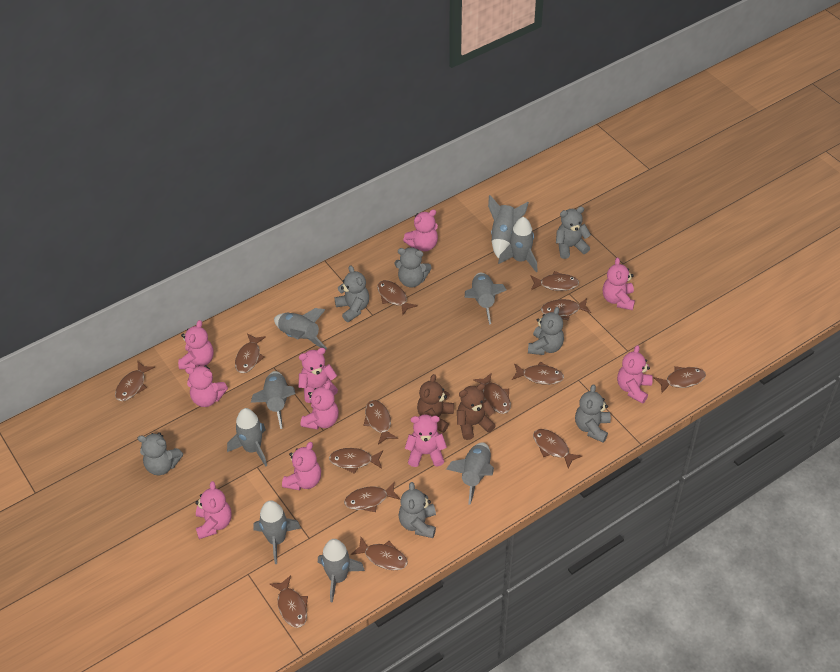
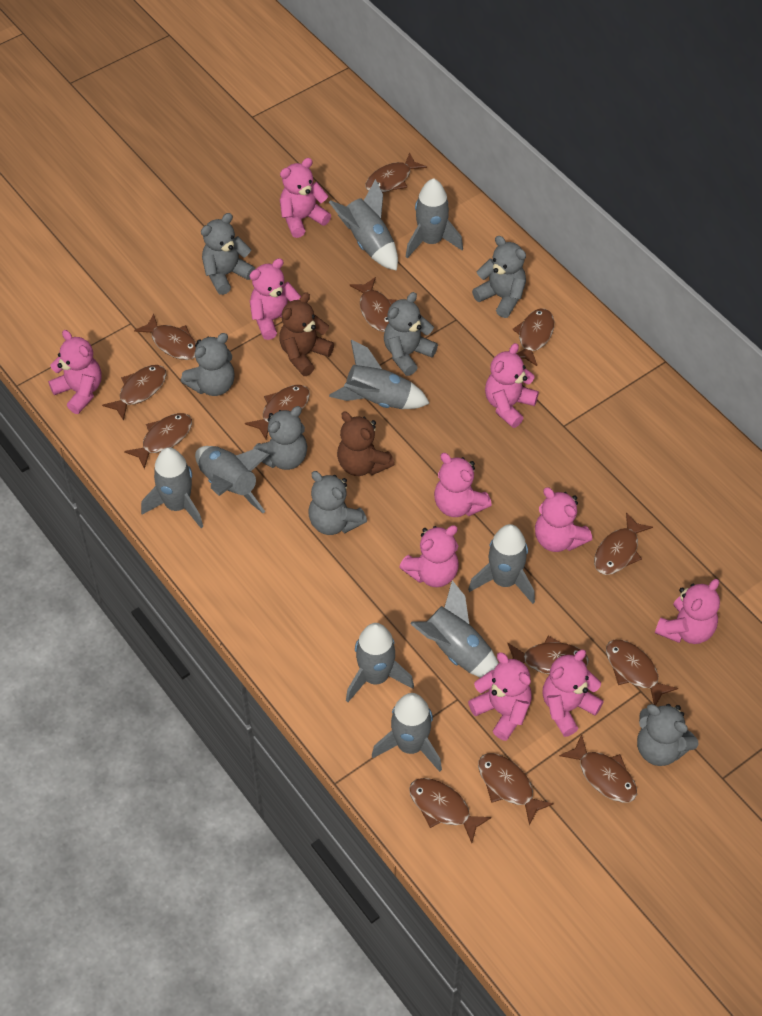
brown fish: [115,360,155,401] [235,333,266,373] [269,575,308,628] [329,448,383,474] [344,482,400,512] [351,537,408,570] [363,400,398,444] [377,280,418,315] [473,372,511,414] [512,361,564,385] [530,271,579,291] [533,429,582,469] [541,298,591,320] [654,366,706,393] = 14 -> [102,365,166,421] [124,413,192,469] [134,313,197,360] [245,385,310,439] [350,277,397,332] [365,152,427,193] [409,778,491,843] [478,753,554,826] [507,636,589,674] [512,309,554,366] [559,734,637,803] [594,512,653,575] [606,640,678,705] = 13

